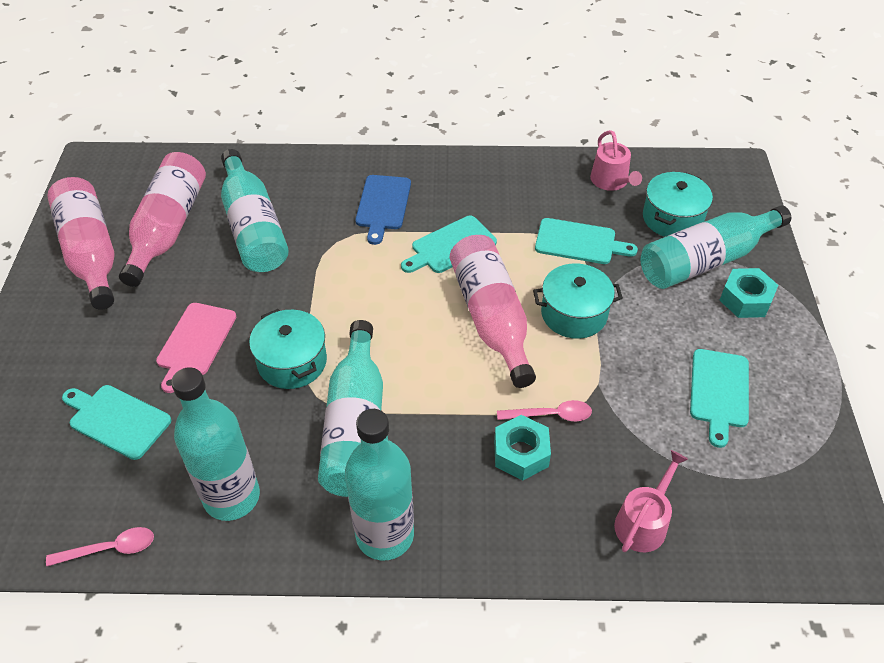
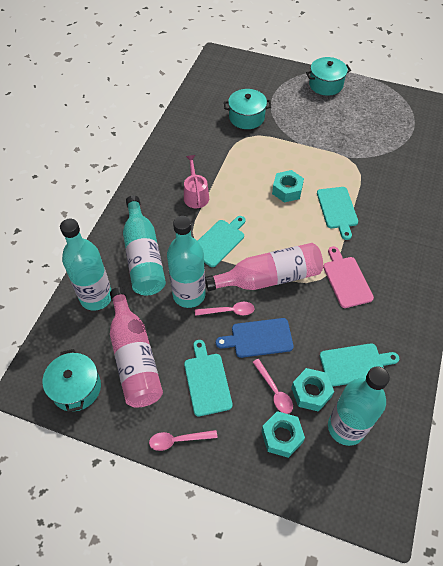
pink bottle: [47,177,115,310] [119,152,206,287] [450,235,536,388] = 3 -> [110,287,163,408] [205,243,323,291] = 2
pink spoon: [46,527,154,566] [497,400,592,421] = 2 -> [149,430,217,451] [195,302,254,316] [253,359,293,414] = 3
pink watering can: [590,130,642,191] [614,450,688,552] = 2 -> [184,155,209,208] = 1
turquoise bottle: [171,367,260,521] [221,149,289,272] [318,320,383,497] [345,409,414,561] [641,206,791,289] = 5 -> [60,219,111,311] [123,195,166,295] [167,216,206,308] [328,366,390,446] = 4
turquoise nut: [494,415,551,480] [719,268,778,318] = 2 -> [262,411,305,458] [272,170,304,203] [291,368,334,412] = 3

